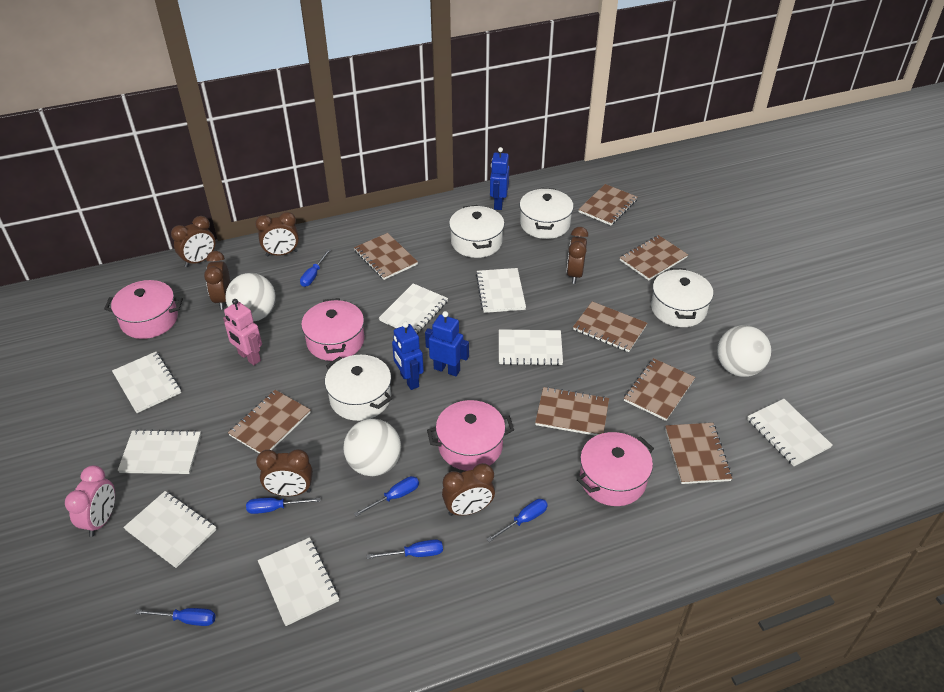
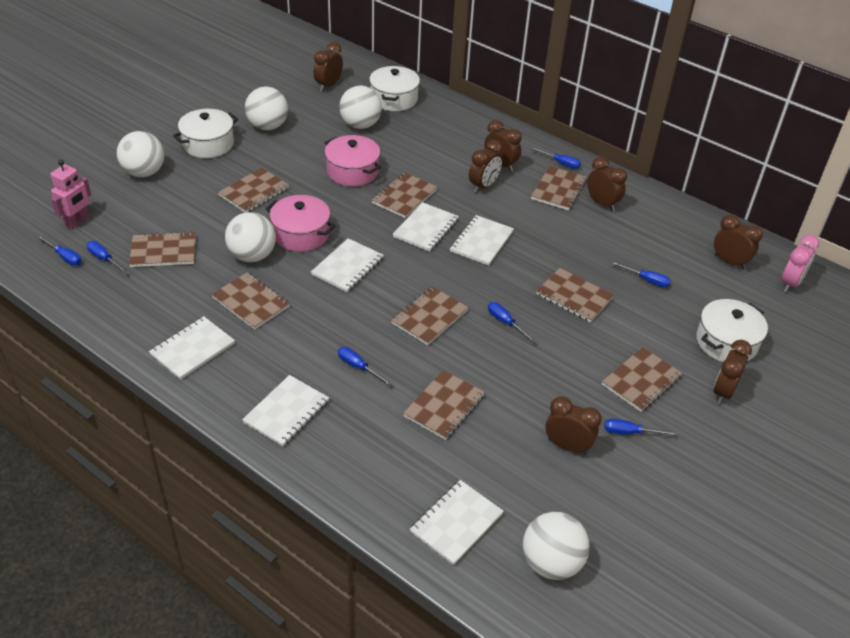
blue robot: [392,322,424,390] [425,311,469,376] [490,147,509,210] = 3 -> none = 0
blue screwdriver: [135,608,216,626] [246,498,320,514] [300,249,330,287] [354,476,419,516] [367,539,443,559] [486,499,548,542] = 6 -> [37,235,82,266] [87,241,129,274] [338,347,392,386] [488,302,536,343] [530,147,581,169] [605,419,677,436] [611,261,671,288] = 7
brown clock: [171,216,215,267] [204,251,230,310] [255,212,299,256] [256,449,313,496] [442,463,495,516] [567,227,588,284] = 6 -> [314,42,343,91] [469,140,503,193] [484,120,522,172] [546,396,602,454] [587,157,627,211] [713,340,752,404] [714,215,763,269] = 7
brown notebook: [228,390,311,453] [354,233,418,280] [535,387,609,436] [573,301,647,352] [578,184,637,225] [620,235,688,280] [624,358,695,421] [665,423,732,484] = 8 -> [129,231,196,267] [211,272,290,330] [218,167,289,212] [372,172,438,218] [391,286,469,345] [403,370,485,440] [531,166,587,210] [536,268,614,322] [602,347,683,412] = 9
pink pot: [104,280,183,339] [301,298,364,361] [427,400,514,471] [577,432,654,506] = 4 -> [266,195,335,252] [325,135,381,186] = 2
white ball: [226,273,276,322] [344,419,401,476] [717,325,771,377] = 3 -> [117,131,164,177] [225,212,276,262] [245,86,288,130] [339,85,382,129] [523,512,590,580] = 5
white notebook: [112,352,181,413] [117,429,201,474] [123,491,216,568] [258,537,339,626] [379,283,448,334] [476,268,526,313] [499,329,563,366] [747,399,832,466] = 8 -> [149,316,235,380] [242,375,329,446] [311,238,384,292] [393,202,459,252] [410,480,504,565] [450,215,514,265] = 6
white pot: [325,355,392,421] [449,205,504,258] [520,188,574,239] [651,268,713,327] = 4 -> [173,109,238,158] [369,66,420,111] [696,299,768,362] = 3

